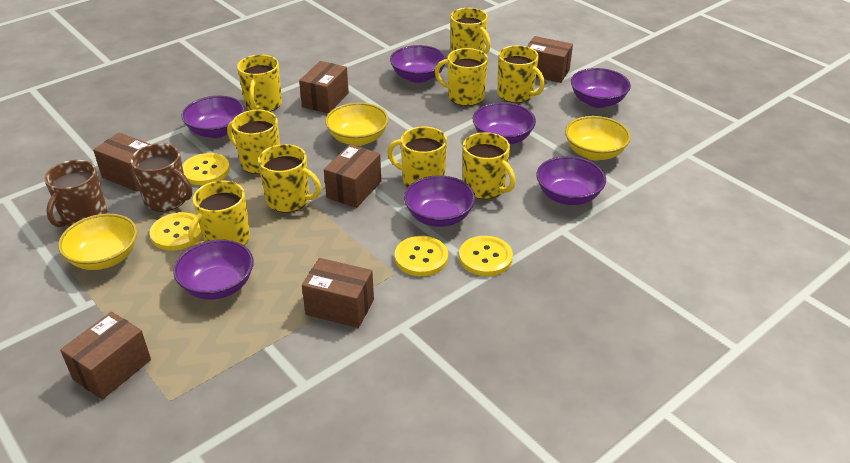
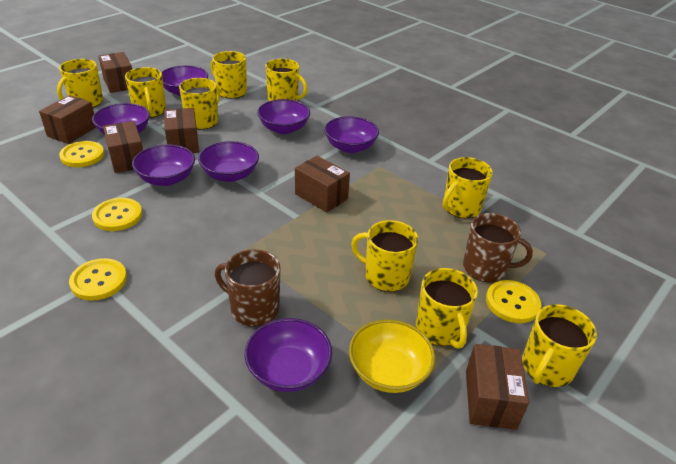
yellow bowl: [58,214,137,270] [325,103,389,146] [565,116,631,160] = 3 -> [349,319,435,393] = 1

